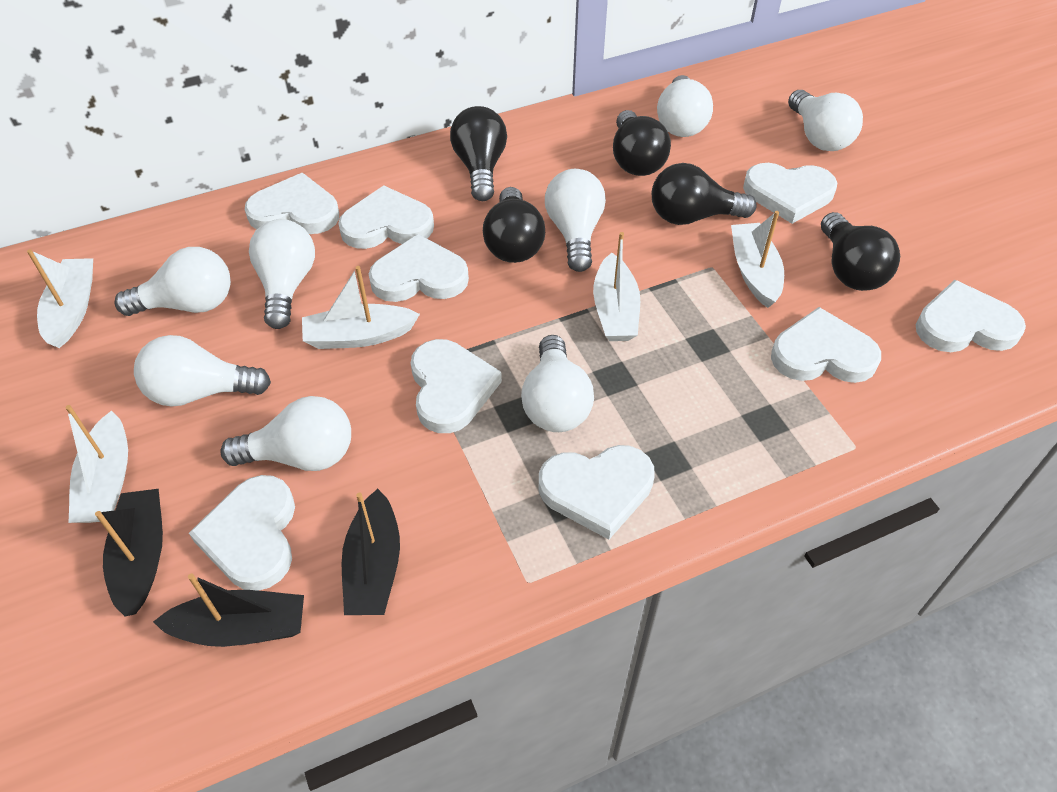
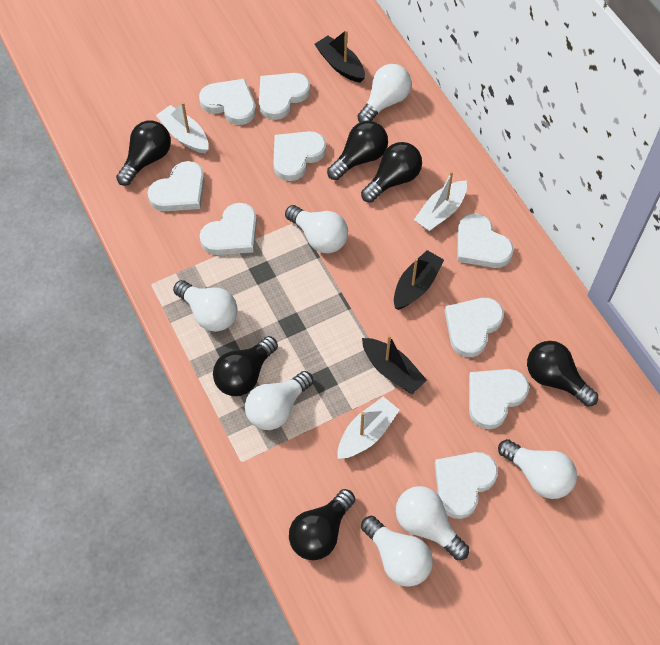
black light bulb: [450,106,507,201] [483,187,545,263] [613,110,671,176] [652,163,757,225] [821,212,900,291] = 5 -> [116,120,171,186] [213,336,278,396] [289,489,355,560] [327,121,388,180] [361,142,422,203] [527,341,598,407] = 6
white boat: [27,249,93,348] [65,405,128,523] [302,266,420,349] [593,232,640,341] [731,211,784,308] = 5 -> [156,102,208,153] [338,397,399,459] [414,171,467,231] = 3
white light bulb: [114,247,231,316] [134,335,271,407] [220,396,351,471] [249,219,315,329] [521,335,594,432] [545,169,606,272] [657,75,713,137] [788,90,863,151] = 8 -> [173,280,237,332] [245,371,313,430] [285,205,348,253] [357,64,411,122] [361,516,433,587] [396,486,469,560] [498,439,577,499] = 7

